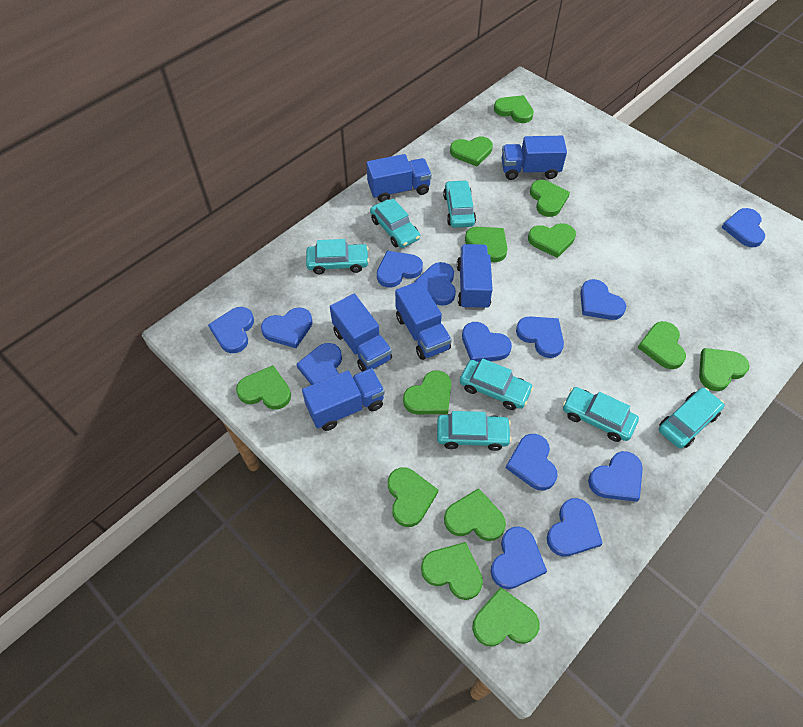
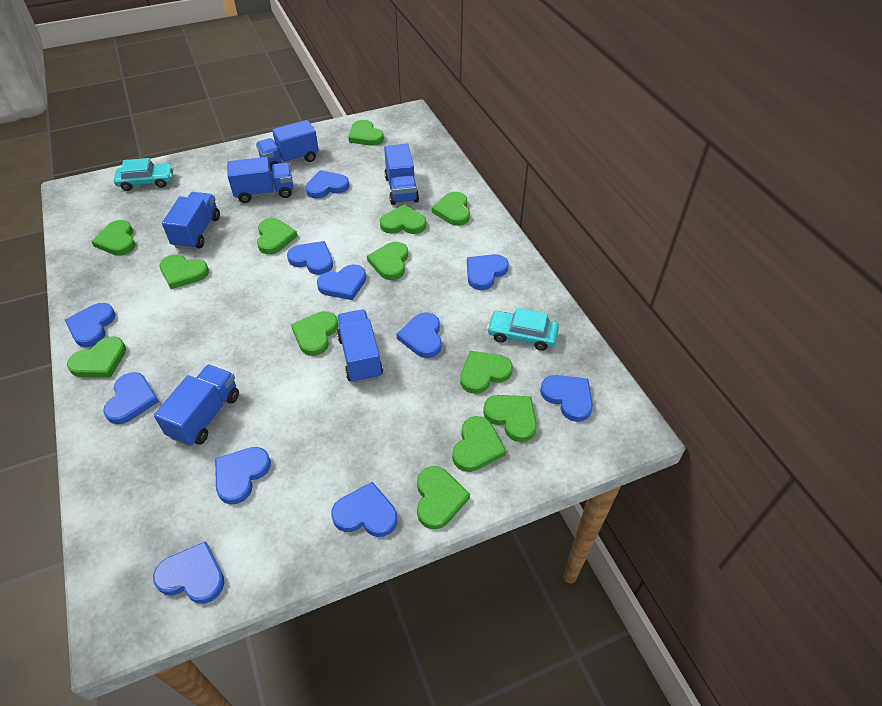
blue heart: [208,307,254,353] [261,307,313,348] [297,343,342,385] [377,251,423,288] [414,262,456,306] [462,322,512,362] [491,526,547,589] [506,434,558,490] [516,316,564,358] [547,498,603,557] [580,279,626,320] [588,451,643,502] [721,208,765,247] = 13 -> [65,303,116,347] [103,372,159,424] [153,541,225,604] [215,447,271,504] [287,241,333,275] [305,170,349,199] [317,264,366,300] [331,482,397,537] [397,312,442,358] [467,254,509,290] [540,375,593,422] = 11
turquoise car: [306,239,369,274] [370,198,420,248] [437,411,512,451] [443,180,476,228] [460,358,533,410] [563,387,639,442] [659,388,724,448] = 7 -> [114,158,173,191] [487,308,559,351] = 2

